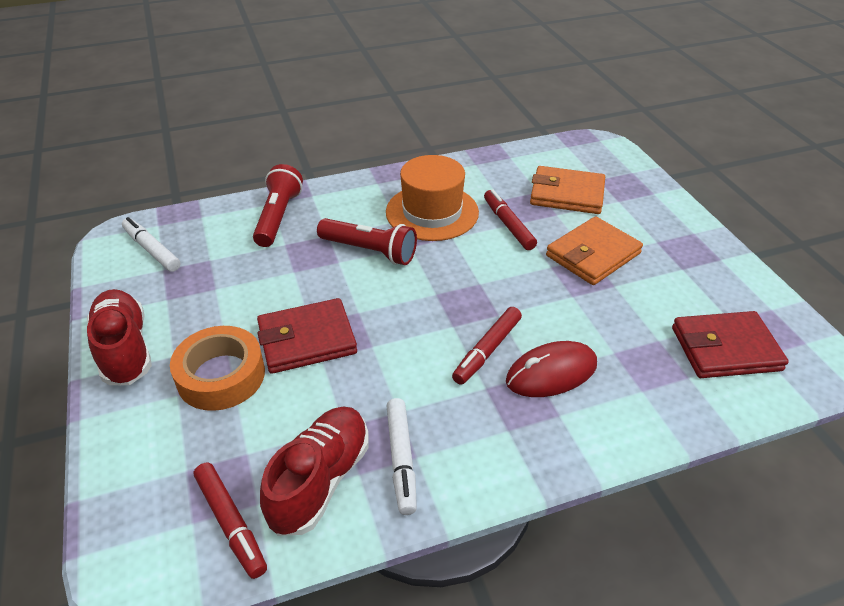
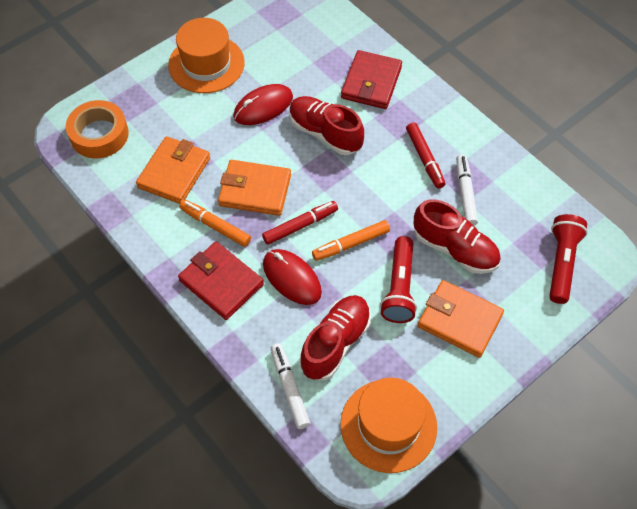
orange hat: [386,155,479,241] = 1 -> [168,18,245,93] [340,378,437,473] = 2
orange marker: none = 0 -> [179,200,251,247] [312,220,390,261] = 2
orange wallet: [530,166,605,214] [546,216,643,285] = 2 -> [136,136,210,204] [218,160,291,216] [418,280,504,358] = 3
red marker: [194,462,267,579] [452,307,522,385] [484,189,537,250] = 3 -> [262,201,338,245] [406,122,445,189] = 2
red mouse: [506,341,597,397] = 1 -> [234,84,293,125] [263,249,322,305] = 2
red shoe: [87,289,152,385] [260,407,369,536] = 2 -> [289,96,364,155] [300,295,371,380] [414,199,501,274] = 3

